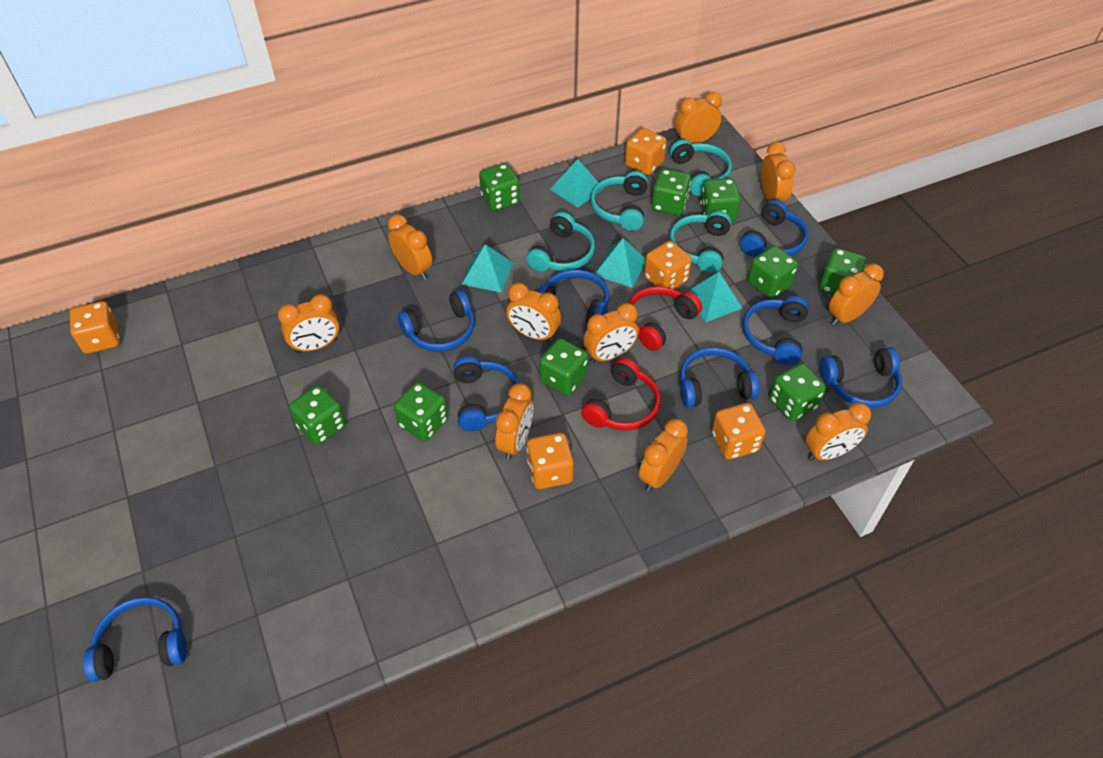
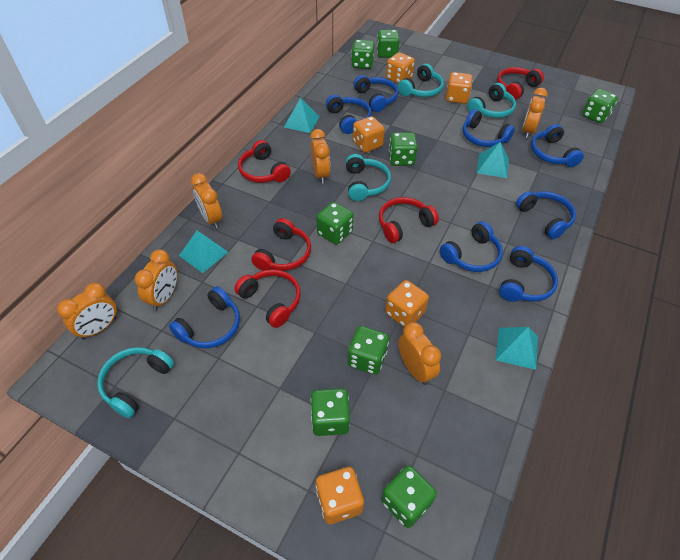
green dice: [289,385,346,445] [394,382,448,441] [479,163,520,211] [539,338,588,396] [651,169,691,215] [700,178,741,222] [748,246,798,299] [770,363,826,421] [820,248,866,295] = 9 -> [311,388,350,436] [316,202,353,245] [348,326,389,375] [351,39,374,69] [377,30,400,58] [381,465,437,528] [389,132,418,166] [582,89,618,123] = 8
orange clock: [278,294,339,353] [388,214,432,280] [495,383,534,460] [506,283,561,342] [583,303,639,363] [639,419,688,492] [675,92,722,144] [761,142,796,202] [806,402,871,461] [829,263,884,326] = 10 -> [57,283,117,339] [134,249,177,311] [191,173,222,229] [310,129,330,184] [398,322,441,385] [522,88,548,138] = 6
red headphones: [581,358,661,431] [628,286,702,351] = 2 -> [235,269,301,328] [238,140,291,183] [251,218,311,271] [379,197,439,243] [497,67,544,100] = 5

